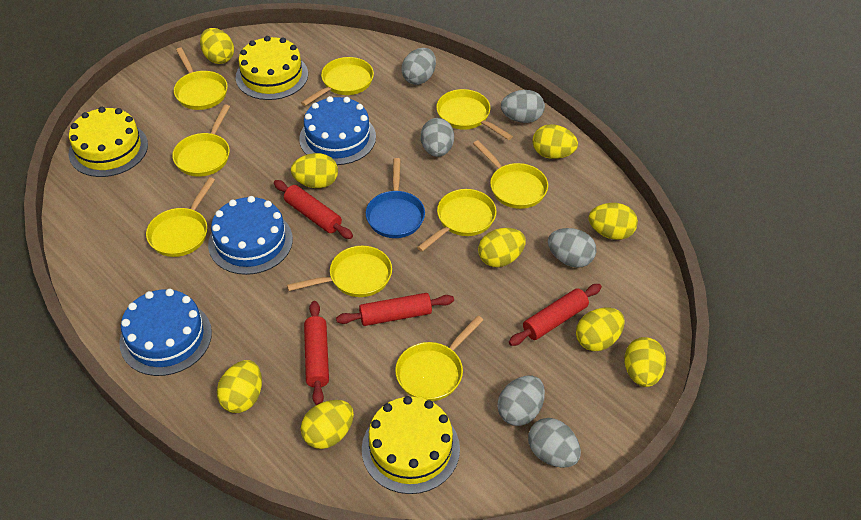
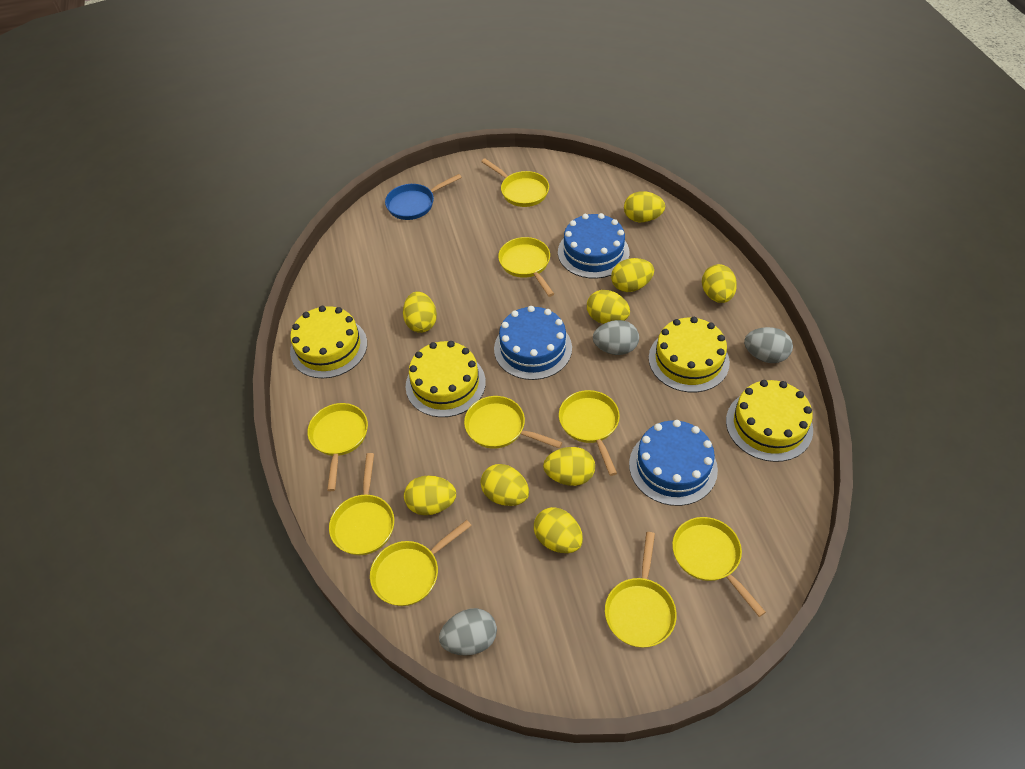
grey egg: [402,48,436,85] [421,118,454,157] [497,375,545,426] [501,90,545,123] [528,418,581,468] [548,228,597,268] = 6 -> [439,608,497,656] [593,320,639,355] [744,327,793,363] = 3
red rolling pin: [274,180,353,239] [304,301,329,405] [336,293,454,326] [509,284,602,346] = 4 -> none = 0
yellow cake: [69,107,148,177] [236,36,308,100] [362,396,460,494] = 3 -> [290,306,367,378] [406,341,486,417] [649,317,730,392] [726,380,813,462] = 4

